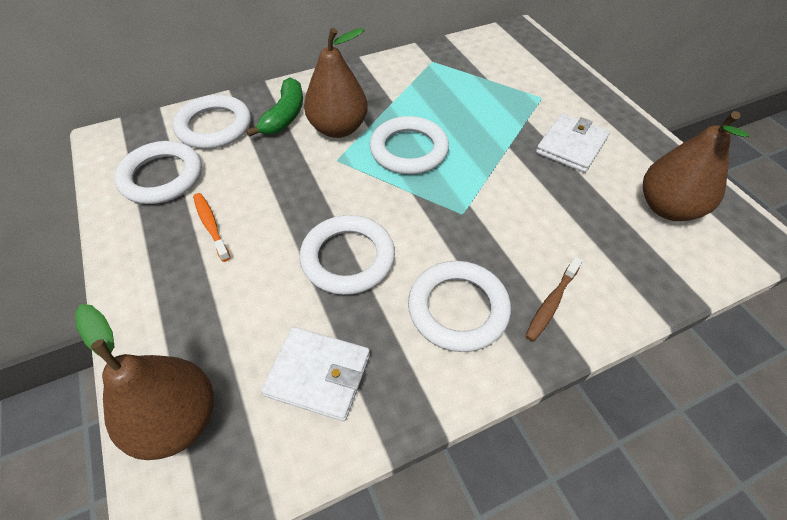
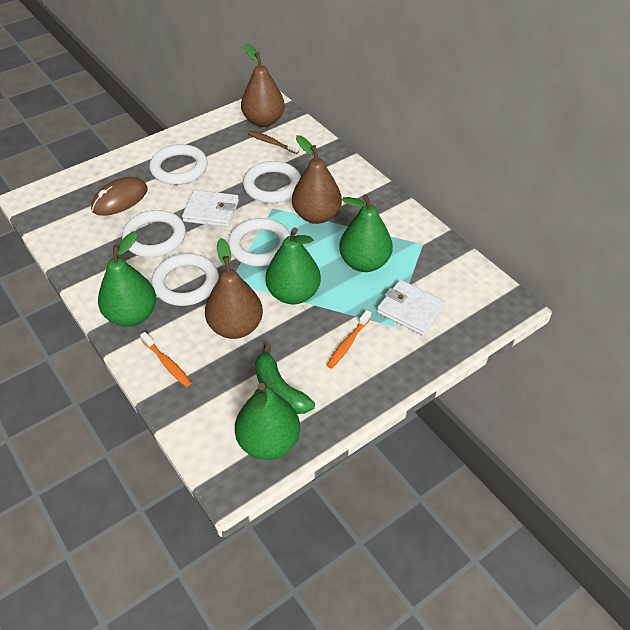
brown mouse: none = 0 -> [91,177,147,216] = 1
green pear: none = 0 -> [98,231,156,326] [235,383,300,460] [265,227,321,304] [339,194,393,272] = 4
orange toothbrush: [193,193,231,262] = 1 -> [140,332,192,387] [327,310,371,369] = 2

